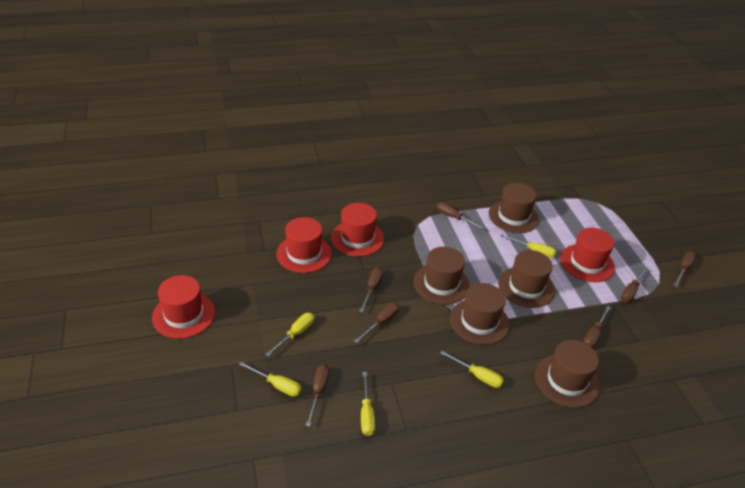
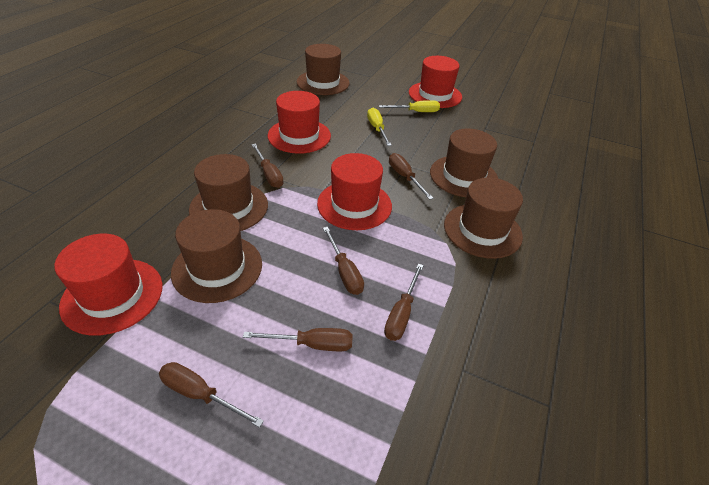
brown screwdriver: [306,364,329,427] [354,302,399,343] [359,267,383,313] [437,202,485,230] [583,306,611,348] [621,266,647,303] [674,251,696,287] = 7 -> [159,362,264,428] [243,328,353,351] [252,143,284,188] [323,227,364,295] [384,264,424,341] [389,153,433,200] = 6
yellow screwdriver: [239,362,302,397] [266,313,315,357] [361,372,375,436] [440,351,504,388] [500,234,556,258] = 5 -> [367,108,392,146] [379,100,440,112] = 2

